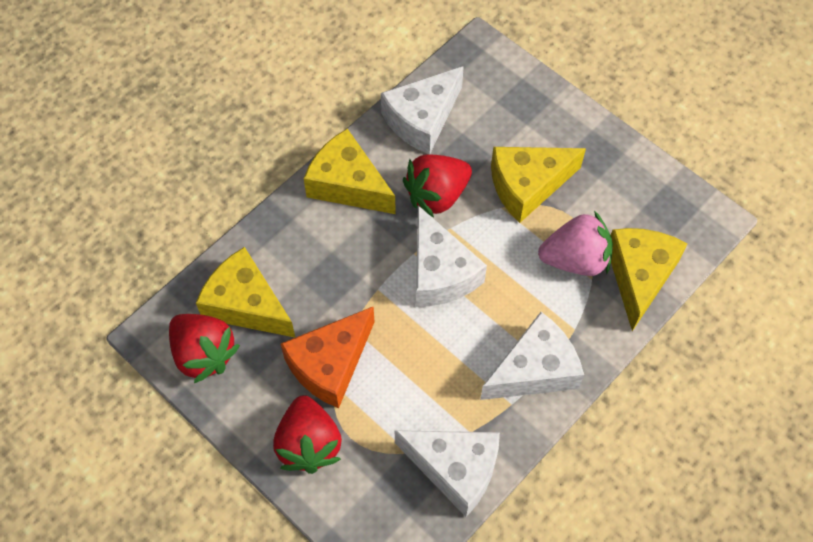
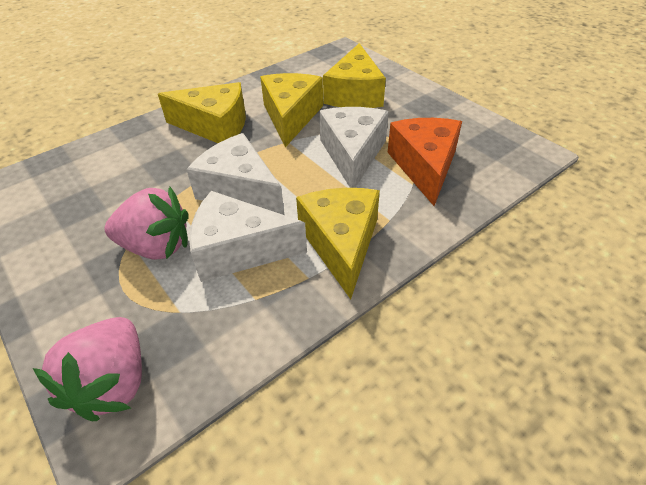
pink strawberry: [538,211,613,276] = 1 -> [33,317,142,421] [105,187,189,260] = 2
red strawberry: [169,314,240,383] [273,395,342,474] [403,154,472,218] = 3 -> none = 0
white cheese: [381,66,464,154] [394,430,500,517] [416,205,487,307] [480,312,584,400] = 4 -> [186,133,284,215] [189,191,307,282] [319,107,389,188] = 3

